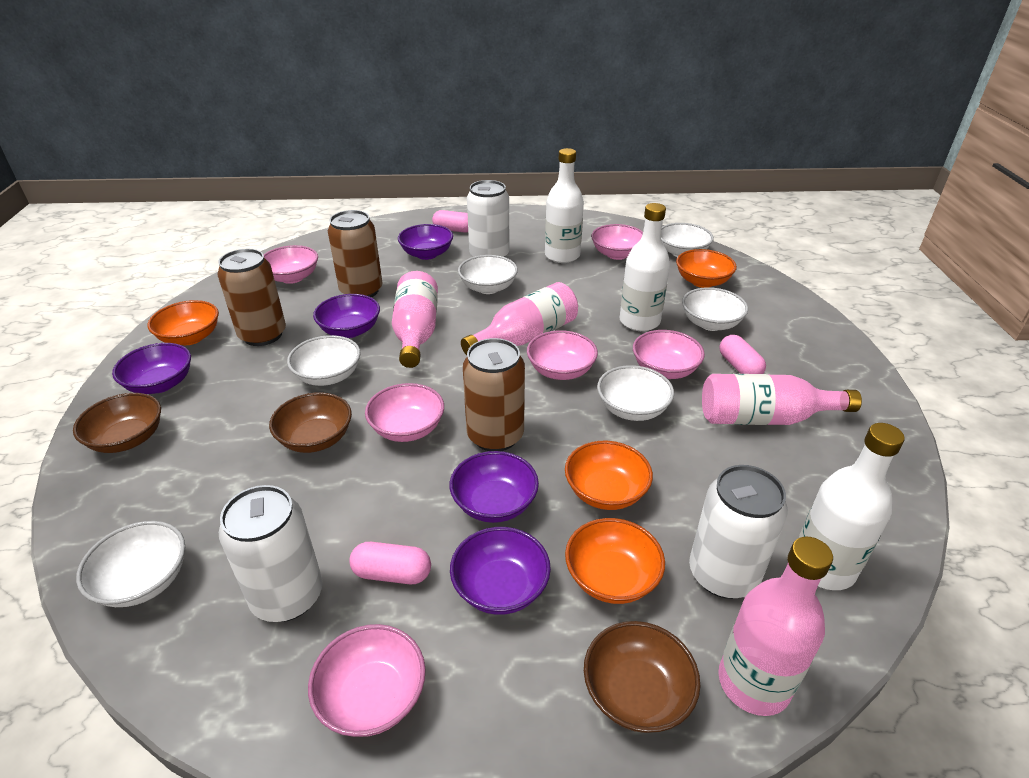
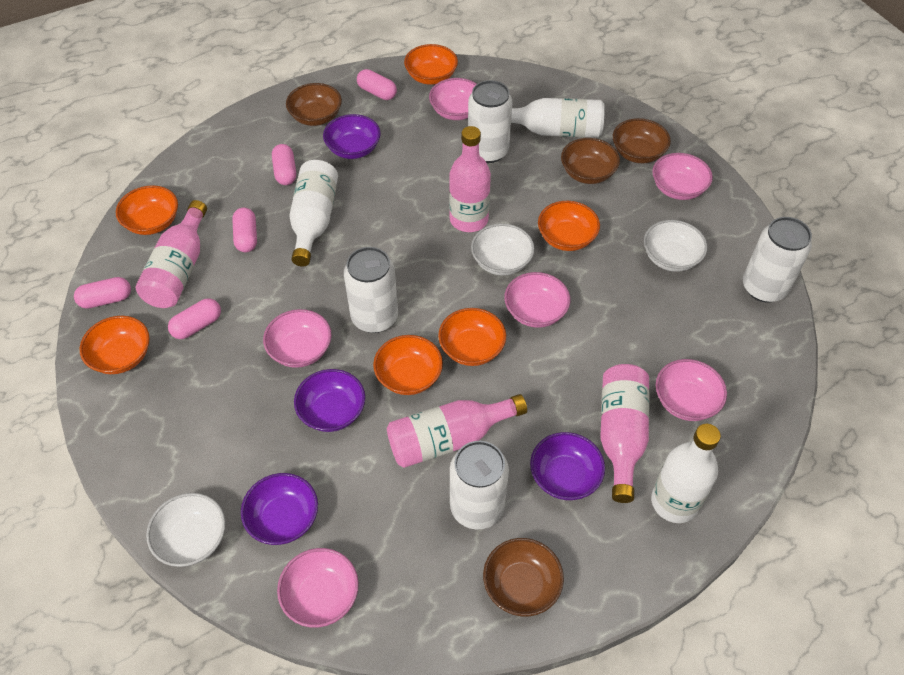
brown bowl: [73,393,161,453] [269,392,352,453] [584,621,700,733] = 3 -> [286,83,342,126] [483,538,564,616] [561,138,620,184] [613,118,671,163] = 4
brown can: [218,249,286,346] [328,210,383,297] [463,338,525,451] = 3 -> none = 0
orange bowl: [147,300,219,345] [565,441,653,510] [565,518,665,604] [676,249,737,288] = 4 -> [80,316,150,374] [116,185,178,235] [373,335,443,395] [404,44,458,85] [438,308,506,366] [538,201,600,251] = 6
pink capsule: [349,542,431,584] [432,210,468,233] [719,335,766,374] = 3 -> [74,277,131,309] [168,298,221,339] [232,208,257,252] [272,144,296,185] [357,69,397,100] = 5
purple bowl: [112,343,191,394] [313,294,380,338] [398,224,453,260] [450,451,539,523] [450,527,551,615] = 5 -> [241,473,318,545] [294,369,365,432] [323,114,381,159] [530,432,605,500] = 4
white bowl: [76,521,185,607] [287,335,361,386] [458,255,518,294] [597,365,674,421] [661,223,714,257] [682,287,748,331] = 6 -> [146,493,226,567] [471,223,535,276] [644,220,707,272] = 3
white can: [219,485,322,622] [467,180,509,257] [689,465,788,599] = 3 -> [344,247,398,333] [450,441,509,530] [468,80,512,163] [743,217,812,303] = 4

